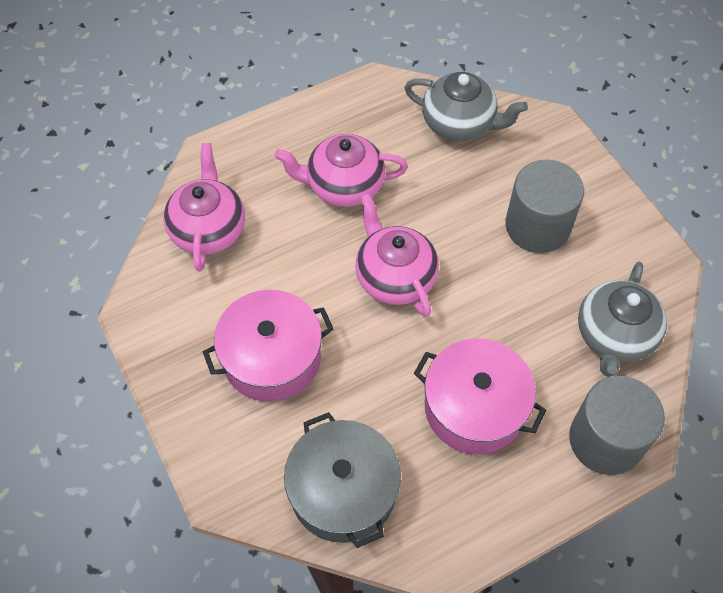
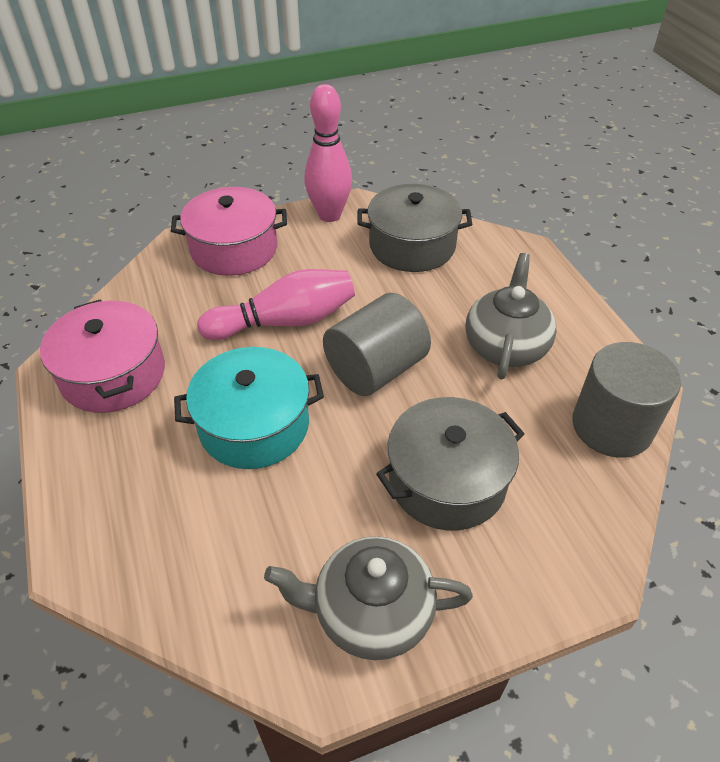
grey pot: [284,412,401,548] = 1 -> [357,184,472,272] [376,397,524,531] = 2
pink bowling pin: none = 0 -> [197,269,355,340] [304,84,352,222] = 2
pink teapot: [164,143,245,272] [275,134,408,207] [355,194,439,317] = 3 -> none = 0
turquoise pot: none = 0 -> [174,347,324,469] = 1

